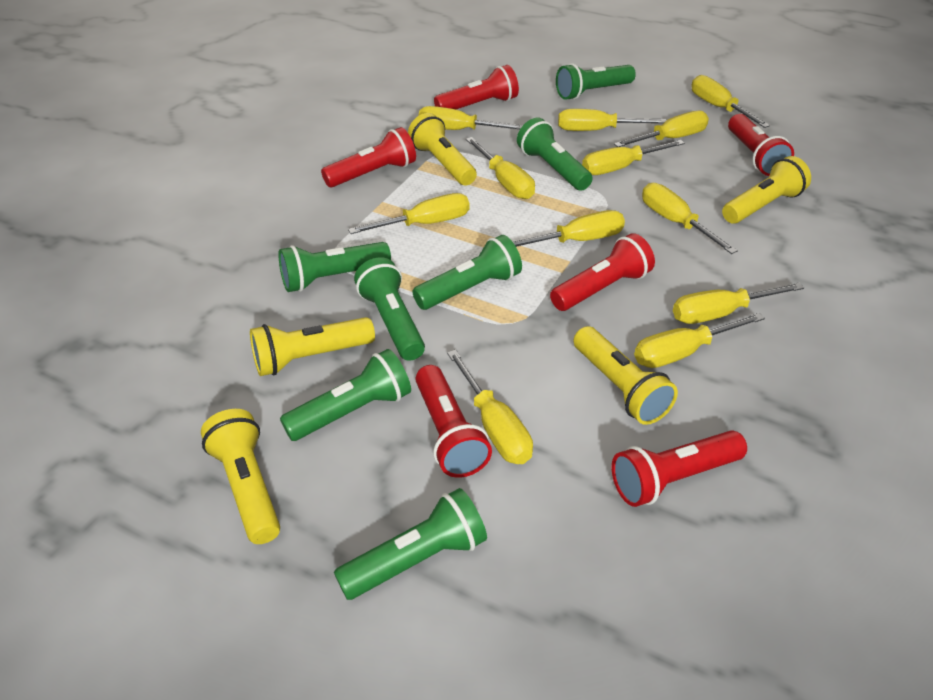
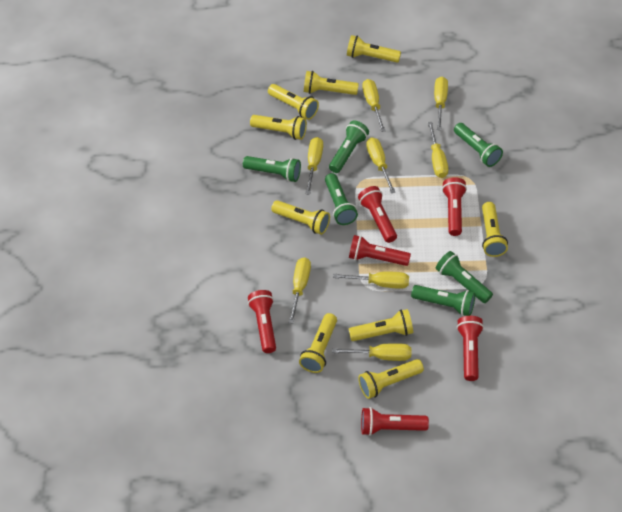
green flashlight: [278,242,391,292] [280,349,411,441] [334,488,487,600] [354,257,425,361] [412,235,522,310] [517,118,593,191] [556,63,636,100] = 7 -> [243,156,301,182] [325,173,358,225] [329,121,369,173] [411,285,475,316] [436,251,493,303] [454,123,503,167] = 6
yellow flashlight: [201,409,280,544] [250,317,375,376] [408,113,477,186] [573,326,678,425] [722,156,811,223] = 5 -> [250,115,307,140] [268,84,319,120] [271,200,330,235] [299,313,337,373] [304,71,359,95] [347,35,401,62] [349,309,413,341] [358,359,424,399] [482,202,508,257] = 9
yellow screwdriver: [348,193,469,234] [418,106,523,130] [447,350,533,464] [466,137,535,199] [513,210,625,247] [558,109,667,131] [582,140,685,175] [614,111,709,147] [634,313,765,368] [642,183,738,254] [673,283,804,324] [692,75,770,128] = 12 -> [288,257,311,323] [305,137,323,195] [332,343,411,361] [333,271,409,289] [362,79,386,132] [366,138,395,193] [428,122,448,178] [434,77,448,130] = 8

